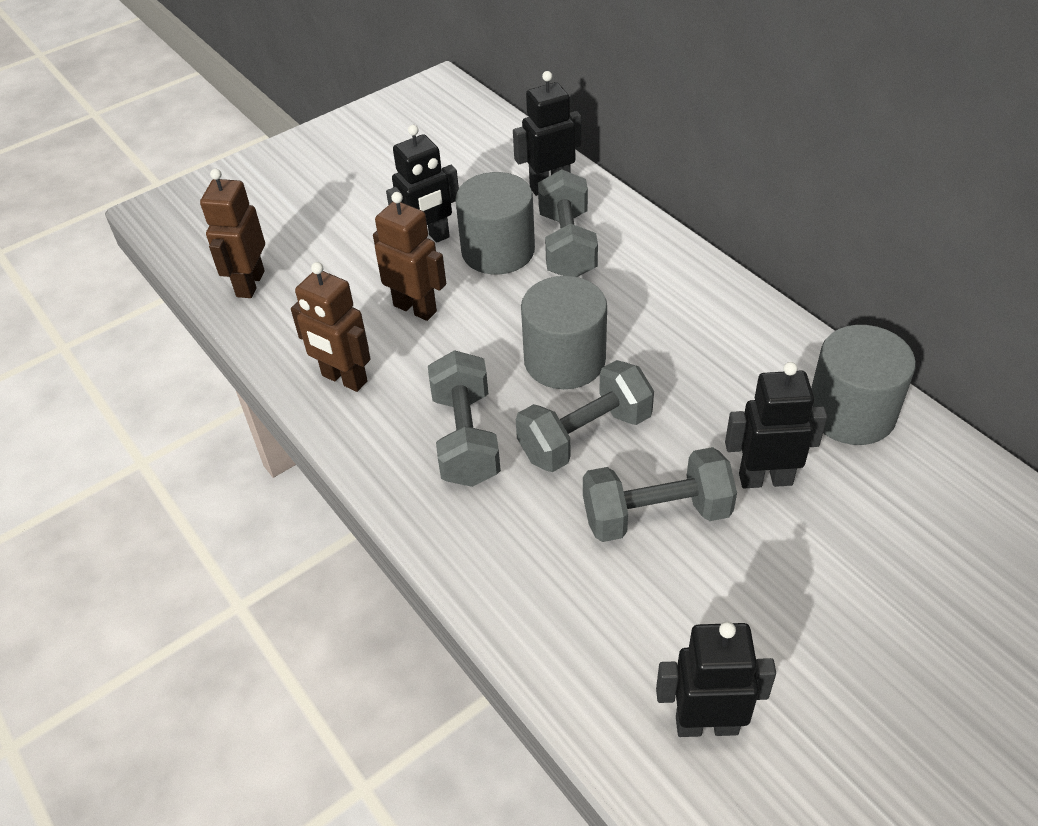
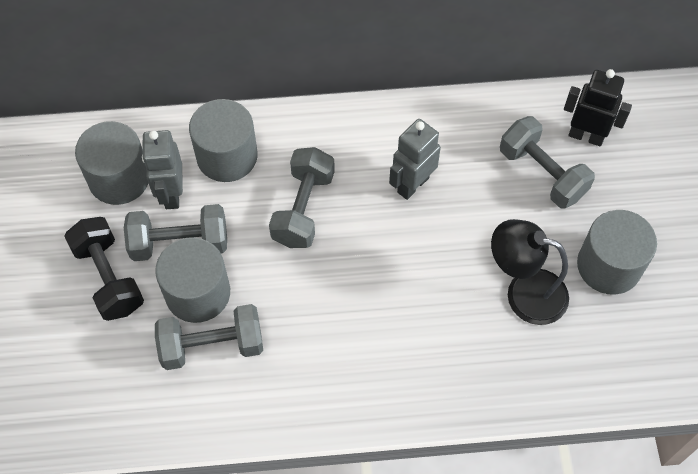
black dumbbell: none = 0 -> [64,217,144,321] = 1
black lamp: none = 0 -> [491,219,569,325] = 1
black robot: [386,125,459,243] [513,71,581,196] [656,622,776,737] [725,362,827,488] = 4 -> [564,69,632,146] = 1
brown robot: [200,169,265,298] [291,262,371,392] [373,192,446,321] = 3 -> none = 0
grey cylinder: [455,172,535,274] [521,276,607,389] [811,325,916,445] = 3 -> [75,121,148,205] [155,237,230,323] [189,99,258,182] [577,210,657,295] = 4
grey robot: none = 0 -> [142,130,183,209] [389,119,441,200] = 2

